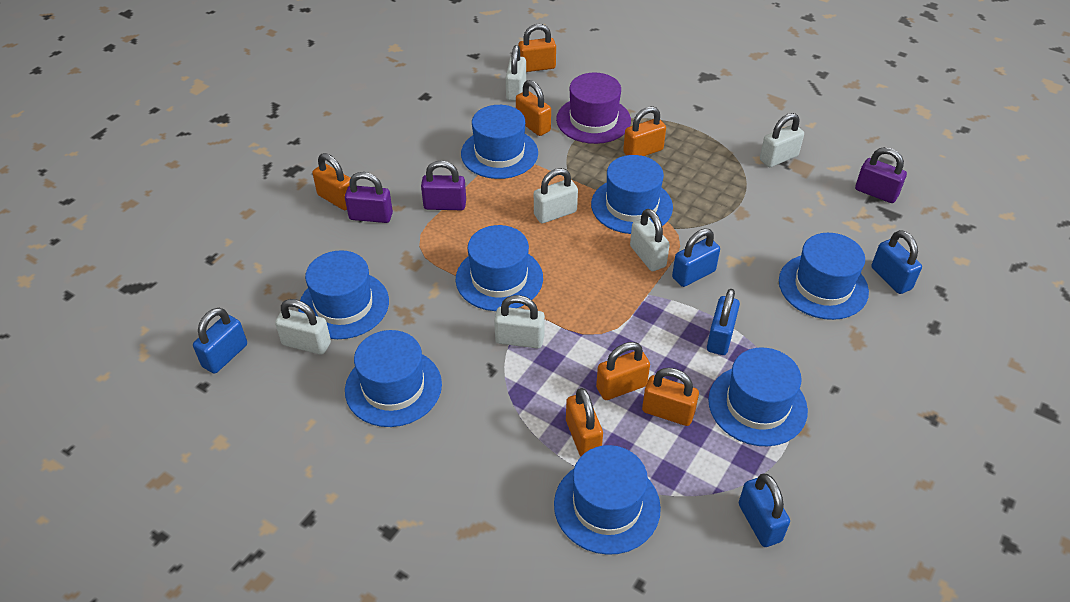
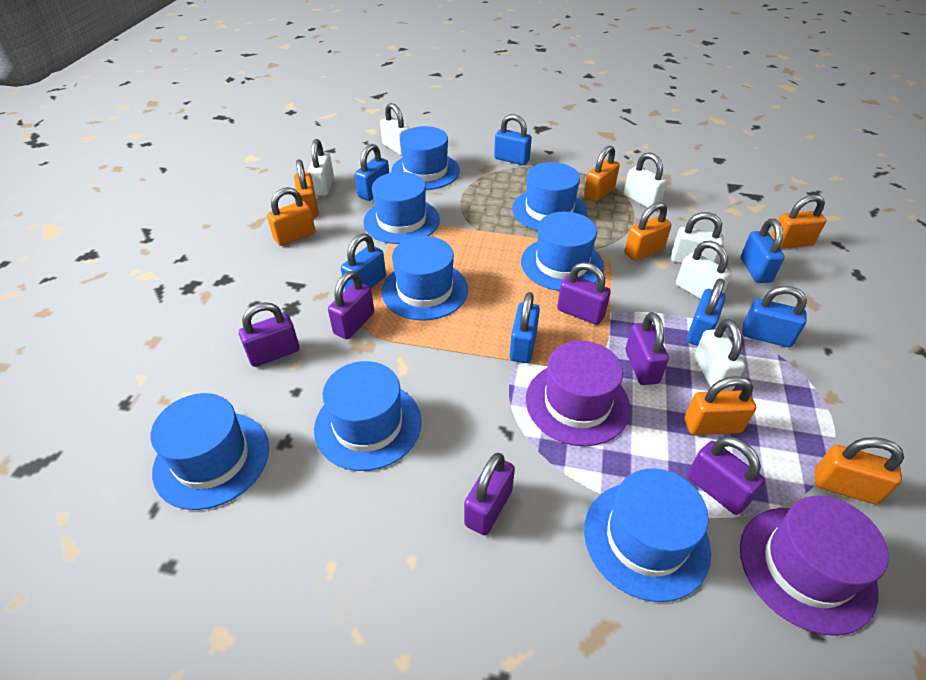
blue padlock: [193,308,247,374] [672,228,720,287] [707,289,740,355] [739,474,790,547] [871,230,922,294] = 5 -> [341,233,386,290] [355,144,389,201] [494,114,532,165] [510,292,540,363] [687,278,726,346] [741,219,785,283] [742,286,807,347] = 7
purple hat: [556,72,631,144] = 1 -> [526,341,630,446] [740,496,889,636] = 2
purple padlock: [345,172,393,223] [421,160,466,210] [855,147,907,203] = 3 -> [239,302,299,367] [328,271,374,339] [464,453,515,535] [557,262,611,325] [625,312,669,385] [687,436,765,515] = 6

